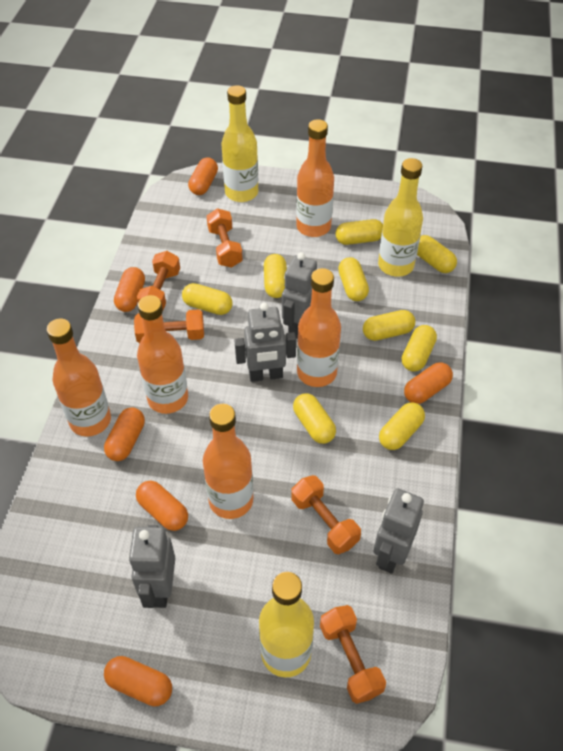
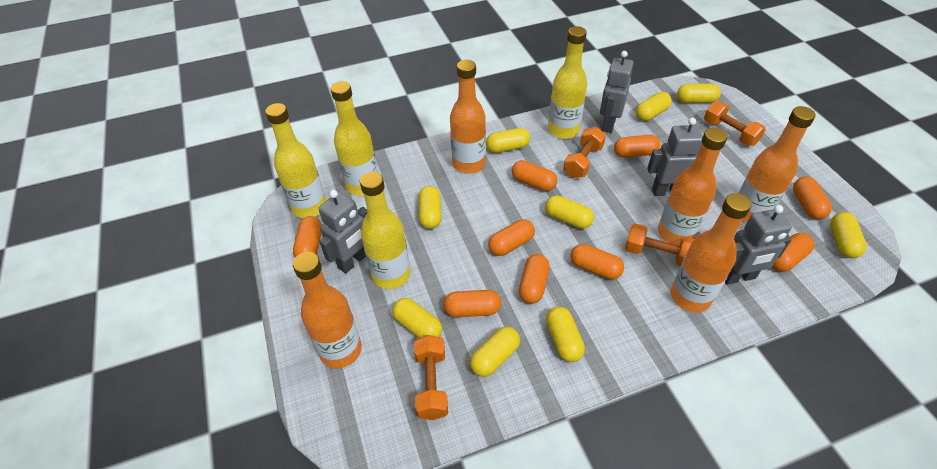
orange capsule: [104,407,145,461] [104,656,172,707] [114,267,145,312] [136,480,188,531] [188,157,218,195] [404,362,453,404] = 6 -> [293,216,322,257] [444,290,501,317] [488,219,535,256] [512,160,557,191] [519,254,550,304] [570,244,624,279] [614,135,660,158] [772,233,814,272] [793,177,832,219] = 9
orange dumbbell: [134,309,204,343] [137,251,180,310] [207,208,243,268] [291,475,361,554] [320,605,386,704] = 5 -> [414,335,448,420] [563,127,606,178] [625,224,695,266] [704,101,766,146] = 4
yellow bottle: [222,85,258,202] [259,572,314,677] [378,158,423,277] = 3 -> [265,103,326,218] [331,81,378,196] [360,172,410,289] [548,26,587,139] = 4

